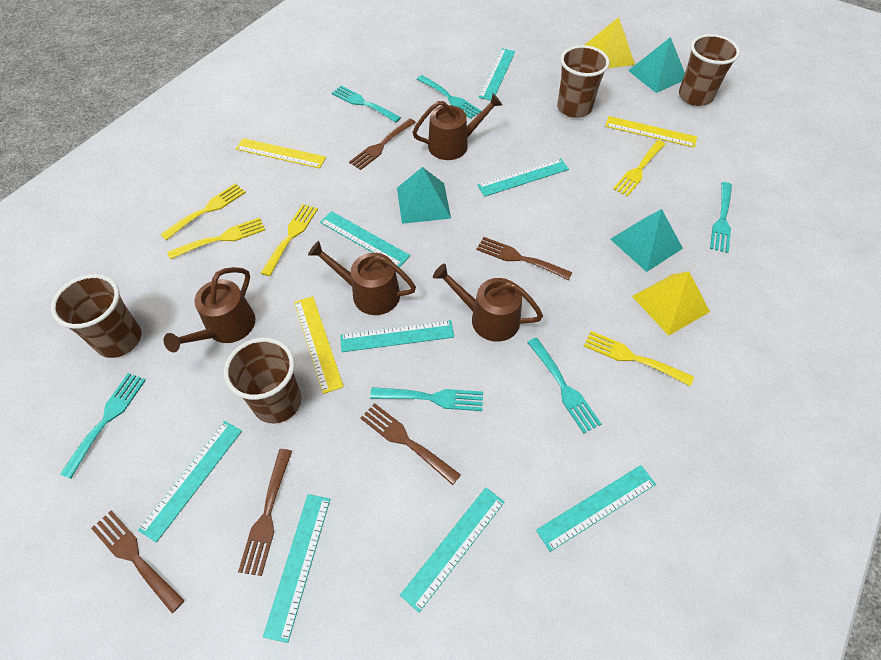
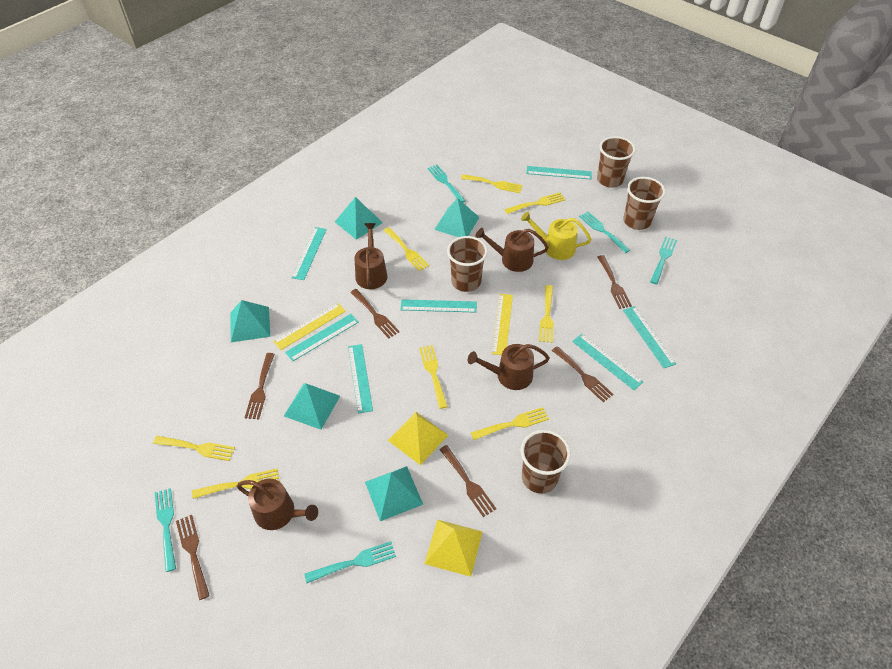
brown fork: [91,511,184,613] [238,449,292,576] [349,118,416,170] [360,403,461,485] [476,237,572,280] = 5 -> [176,515,210,600] [245,353,275,419] [350,289,400,338] [439,445,496,517] [552,346,613,402] [597,255,632,309] = 6
turquoise fork: [60,373,146,479] [332,85,401,123] [370,387,483,411] [417,75,481,119] [527,337,601,433] [710,182,732,253] = 6 -> [155,488,176,572] [304,541,396,583] [428,165,466,203] [579,212,630,253] [650,237,677,284] = 5
turquoise pyramid: [397,167,451,224] [610,209,683,272] [628,37,685,93] = 3 -> [230,300,270,342] [284,383,340,430] [335,197,383,240] [365,466,423,521] [434,198,479,237] = 5
turquoise ruler: [138,421,242,543] [263,494,330,643] [320,211,410,268] [340,320,454,352] [400,487,504,613] [477,158,569,197] [478,48,515,100] [536,465,656,552] = 8 -> [285,314,359,362] [292,227,327,280] [348,344,373,414] [400,299,477,313] [526,166,592,180] [572,334,643,390] [623,306,676,368] = 7
yellow fork: [160,183,246,240] [167,218,265,259] [261,204,318,276] [584,331,694,386] [613,140,665,196] = 5 -> [153,436,235,461] [192,468,279,499] [384,227,429,271] [419,345,448,409] [461,174,523,193] [471,407,549,440] [505,192,566,214] [539,285,554,343] = 8
yellow ruler: [236,138,326,168] [294,296,344,394] [605,116,697,148] = 3 -> [273,303,346,350] [492,294,513,355] = 2
yellow watering can: none = 0 -> [521,211,591,260] = 1

